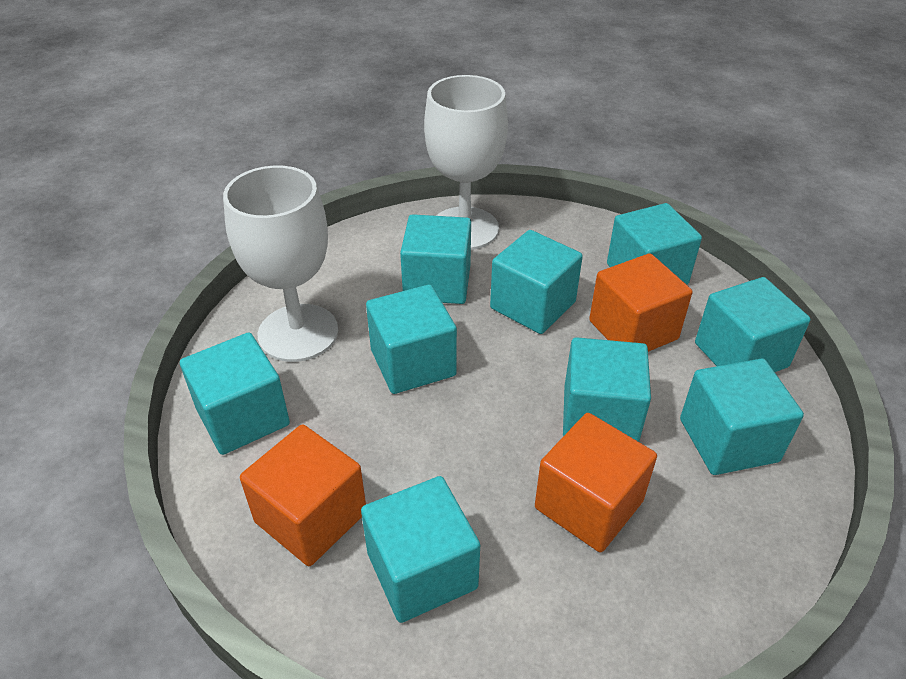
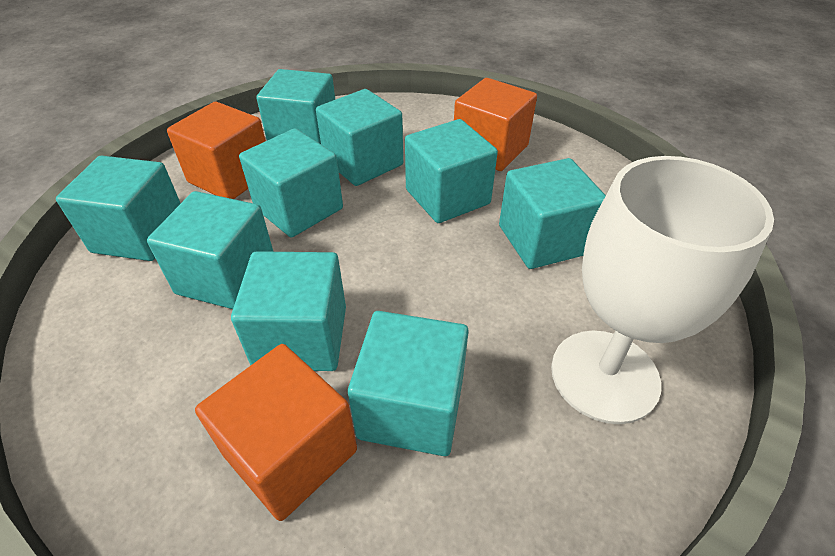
white goblet: [223,165,338,362] [424,75,508,250] = 2 -> [551,156,774,424] = 1

